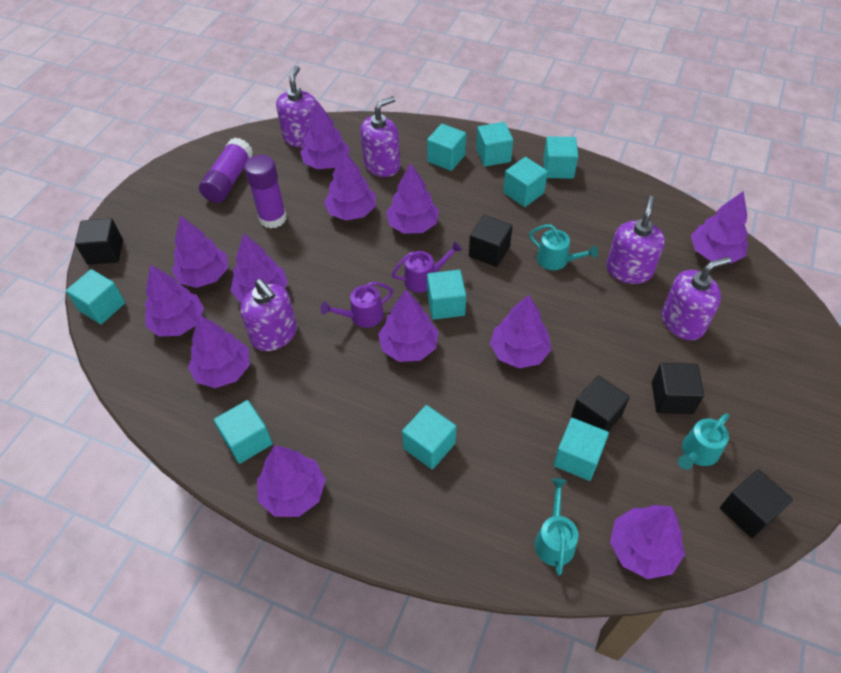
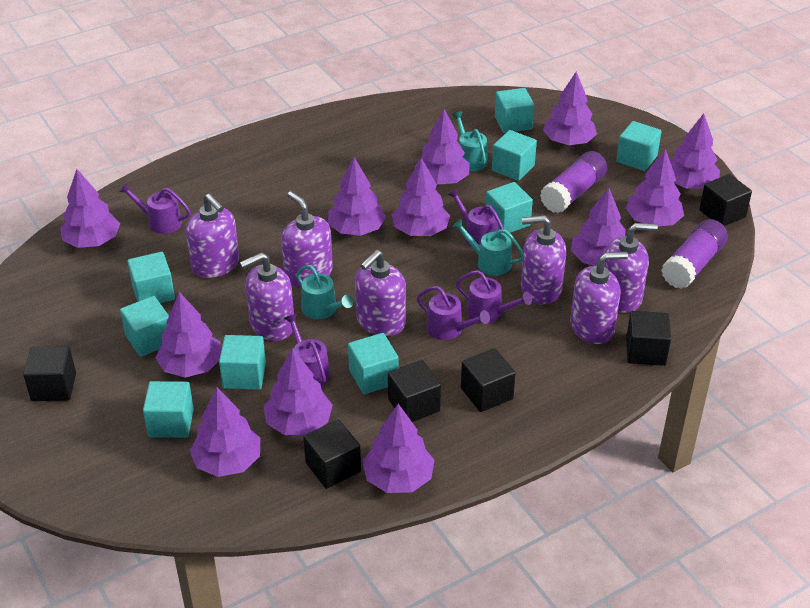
black cube: [75,218,123,265] [469,215,512,267] [571,375,630,431] [652,363,704,414] [720,469,793,538] = 5 -> [23,346,76,401] [303,419,361,489] [388,360,441,422] [461,348,516,412] [626,311,671,366] [699,174,752,226] = 6
purple soap dispenser: [240,279,297,351] [276,66,316,147] [360,96,400,177] [606,196,665,284] [662,257,731,340] = 5 -> [186,194,239,278] [240,252,294,341] [281,191,333,287] [355,250,406,336] [521,215,566,305] [570,252,628,344] [604,223,658,313] = 7
purple watering can: [320,282,394,328] [392,241,462,293] = 2 -> [119,183,191,234] [284,314,330,386] [417,286,490,340] [448,189,504,247] [456,270,532,324] = 5

